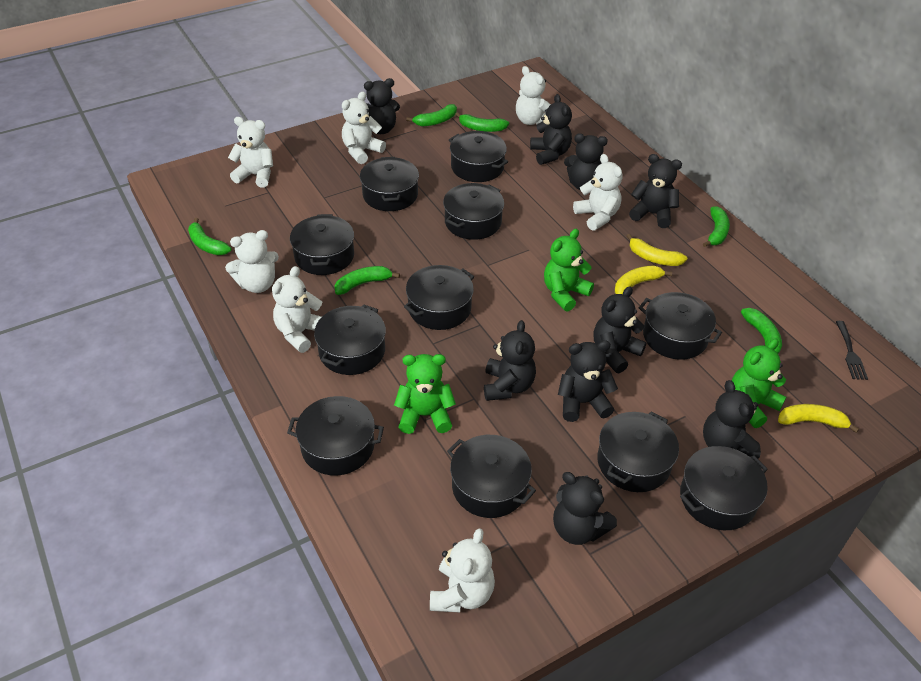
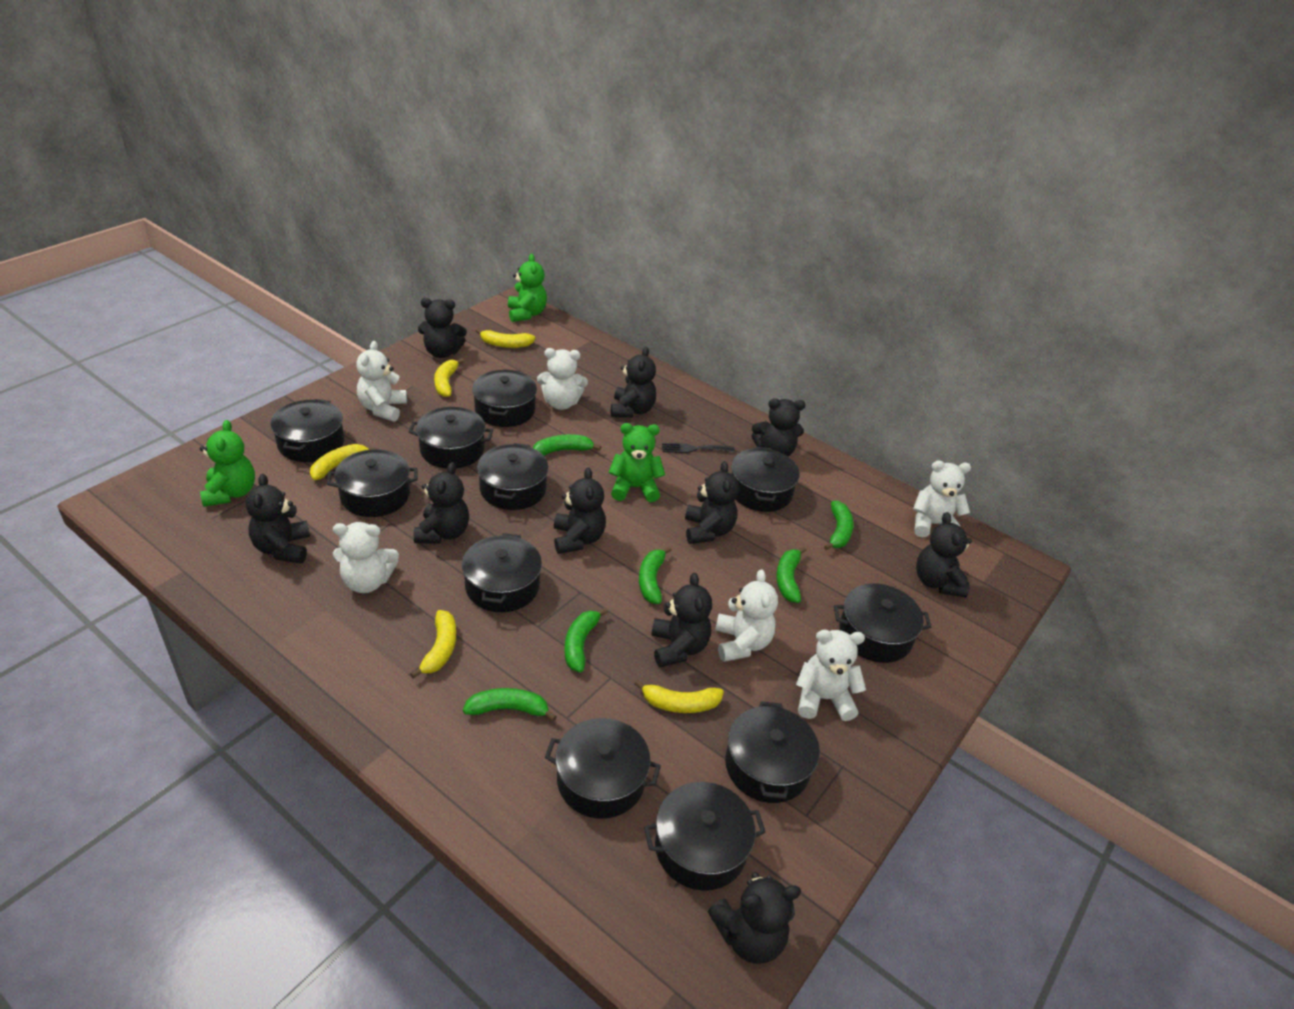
black teddy bear: [364,78,400,134] [484,320,536,401] [530,94,572,165] [553,472,617,545] [558,340,618,422] [564,134,608,190] [594,286,647,373] [629,154,682,228] [703,380,761,459] = 9 -> [246,474,310,563] [414,462,469,544] [418,298,467,358] [554,467,606,554] [611,347,656,417] [651,573,712,667] [685,461,739,544] [708,872,801,964] [752,398,806,457] [916,512,972,598] = 10
white teddy bear: [225,230,279,293] [228,117,273,188] [272,266,322,353] [342,92,386,164] [430,528,495,612] [516,66,551,125] [573,154,623,231] = 7 -> [333,522,399,593] [356,341,407,422] [537,348,588,410] [715,569,778,662] [796,630,866,721] [913,461,971,538] = 6
yellow banana: [615,265,672,294] [627,234,687,266] [778,404,859,433] = 3 -> [310,444,377,480] [410,610,456,679] [434,358,464,397] [476,329,535,348] [634,679,724,713] = 5

